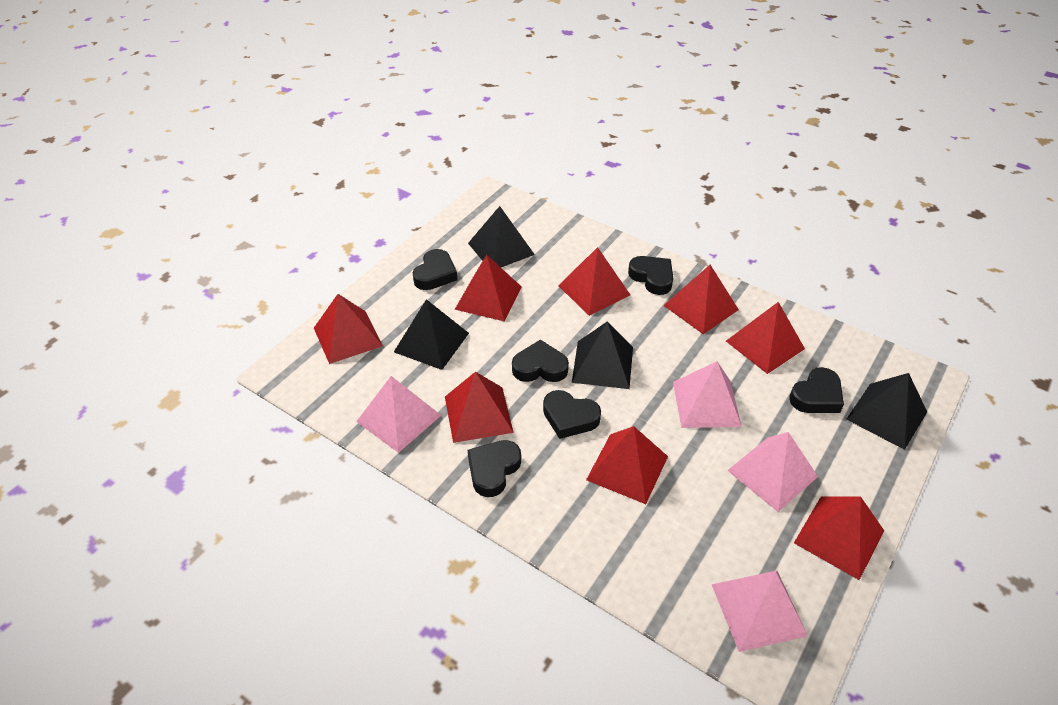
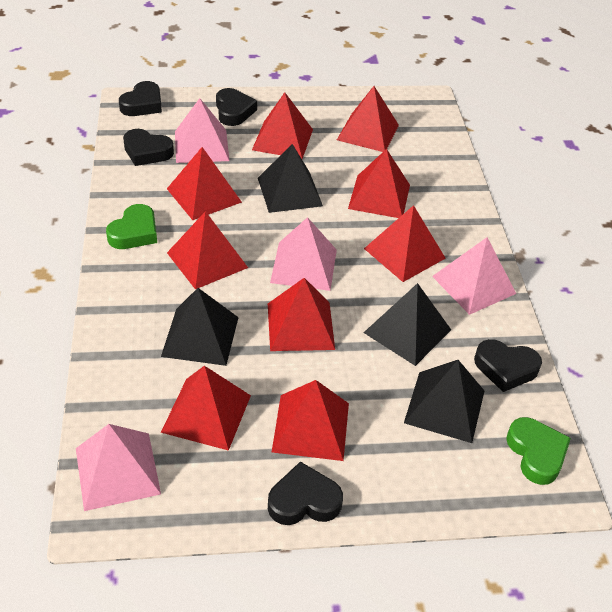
black heart: [413,249,458,290] [468,440,521,497] [512,340,569,382] [543,390,601,439] [628,256,673,295] [789,367,844,413] = 6 -> [119,81,162,116] [123,129,174,166] [216,88,257,126] [268,462,343,525] [474,339,542,392] = 5
green heart: none = 0 -> [106,204,157,249] [506,417,571,485] = 2
red pyramid: [314,294,383,364] [445,372,514,443] [454,255,522,321] [558,247,630,316] [586,426,668,504] [663,265,739,334] [726,302,805,374] [794,497,884,580] = 8 -> [161,366,251,451] [167,147,242,220] [167,211,248,289] [252,92,313,159] [268,278,335,351] [272,380,349,461] [337,86,399,152] [348,149,410,218] [364,205,446,282] = 9

